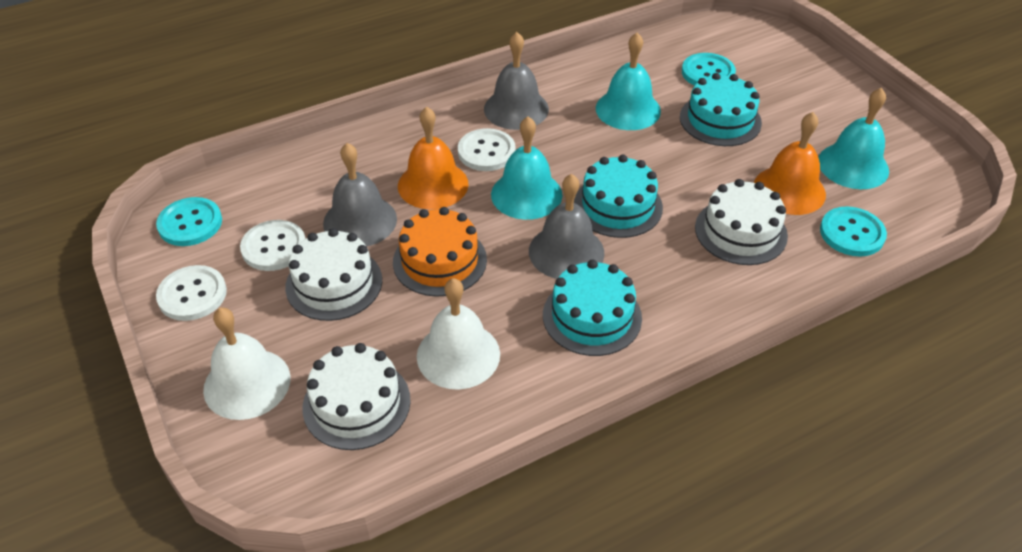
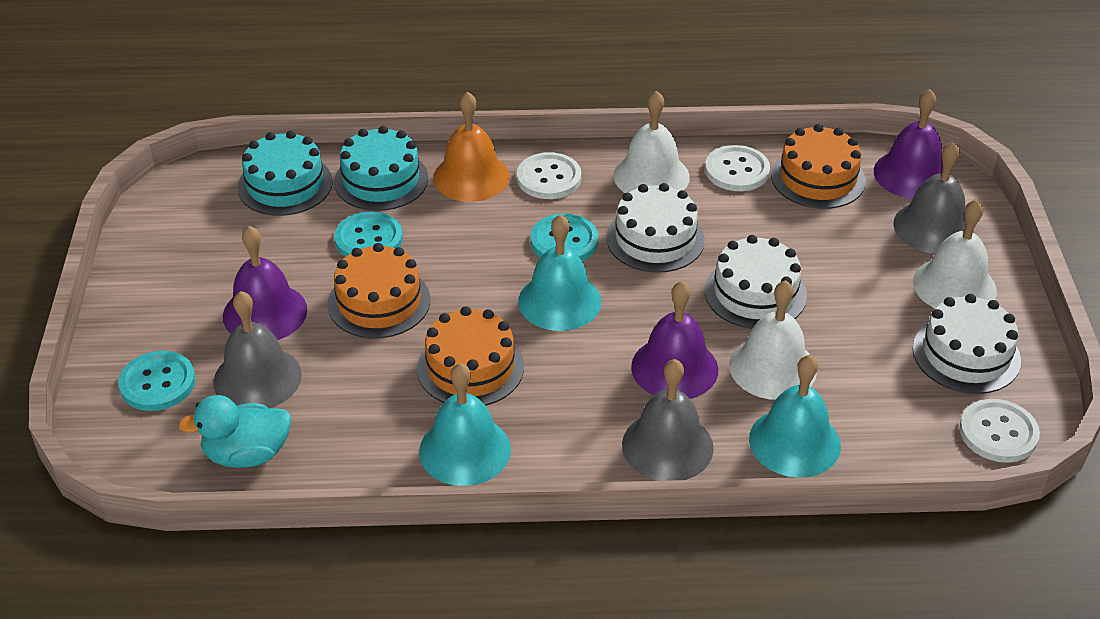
orange bell: [398,107,469,209] [754,112,826,215] = 2 -> [433,91,509,202] = 1
orange cake: [393,207,487,297] = 1 -> [328,243,430,339] [417,306,524,406] [771,124,866,209] = 3
purple bell: none = 0 -> [223,226,307,340] [631,281,718,399] [874,89,943,199] = 3
turquoise cake: [543,260,642,356] [574,155,663,238] [680,73,762,146] = 3 -> [237,131,333,216] [334,126,428,211] = 2
turquoise duck: none = 0 -> [178,395,291,468] = 1
white bell: [203,307,290,420] [417,278,500,390] = 2 -> [613,91,690,193] [729,280,817,400] [913,199,997,308] = 3

